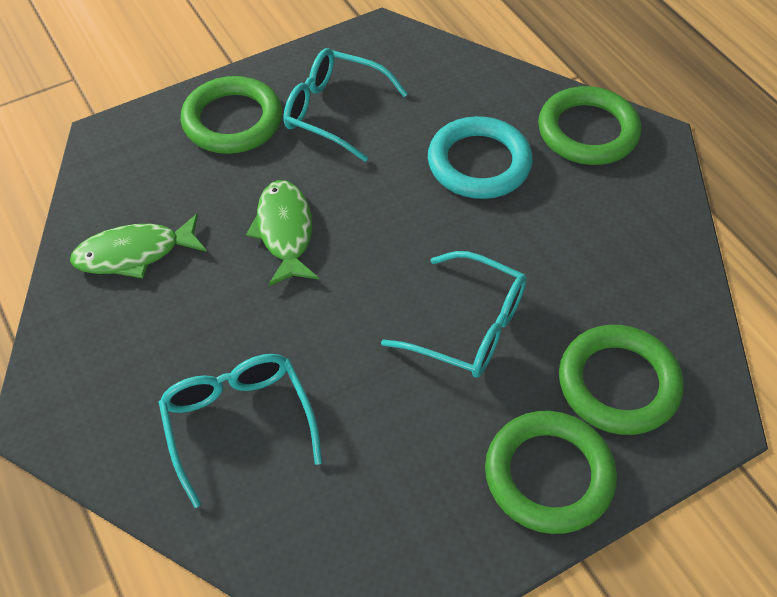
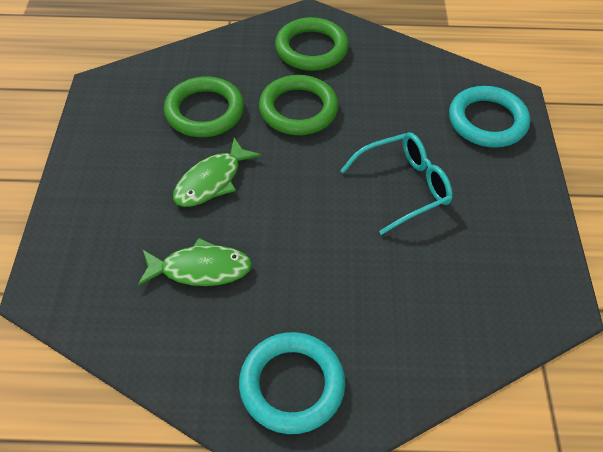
green ring: [181,76,282,154] [485,411,617,534] [538,86,641,165] [559,325,684,435] = 4 -> [164,76,244,137] [259,75,338,135] [275,17,349,71] = 3
turquoise glasses: [158,354,322,508] [283,48,408,162] [381,251,527,378] = 3 -> [340,132,453,235] = 1
turquoise ring: [428,116,533,199] = 1 -> [239,332,345,434] [449,86,530,148] = 2

